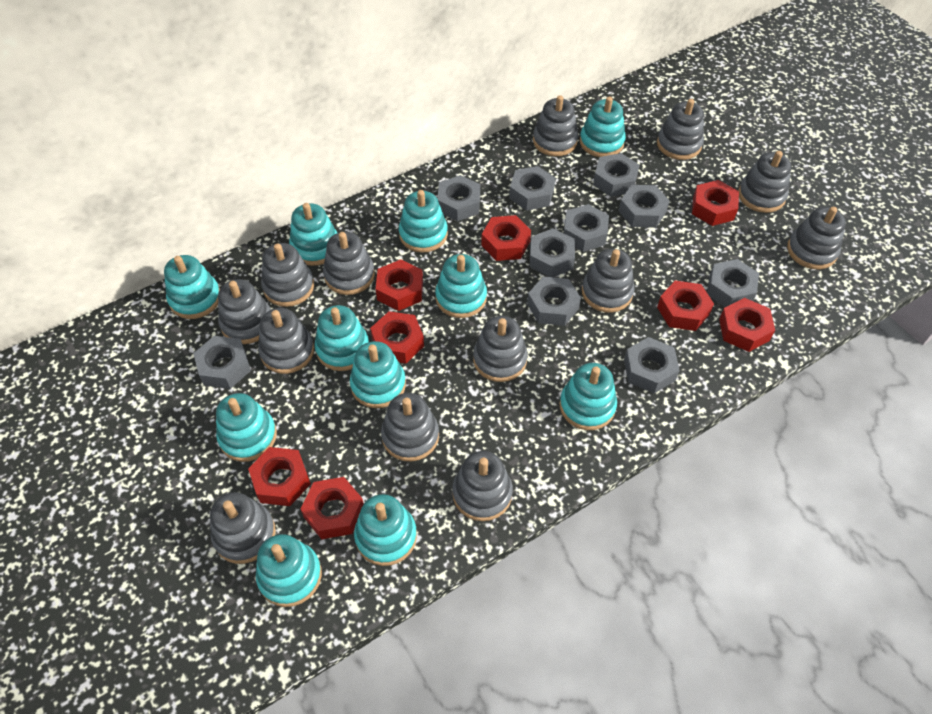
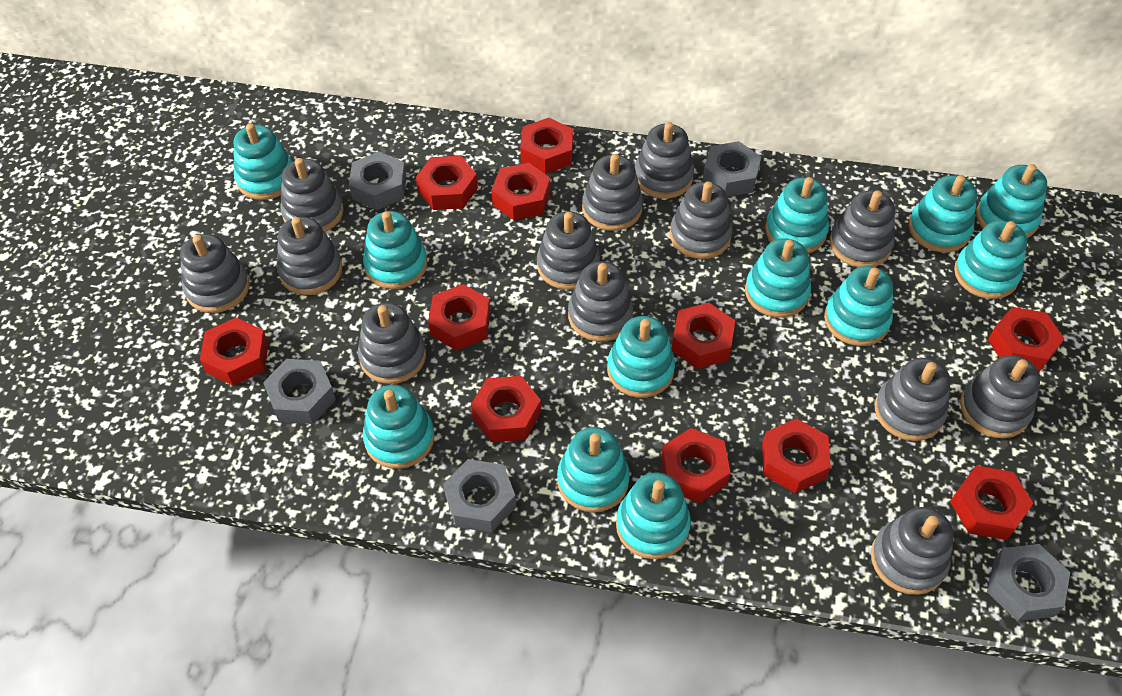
grey nut: [193,336,251,389] [437,175,480,222] [509,166,555,211] [527,277,581,326] [530,228,575,277] [564,204,609,252] [593,153,639,197] [619,185,669,228] [624,337,680,393] [707,259,759,307] = 10 -> [263,359,336,424] [349,152,406,210] [443,459,516,533] [702,141,761,197] [987,544,1070,621] = 5
red nut: [248,447,311,506] [300,477,364,539] [370,311,424,363] [376,259,423,311] [481,215,531,261] [657,281,714,331] [692,180,739,226] [719,298,775,352] = 8 -> [200,317,269,386] [416,156,478,210] [428,284,491,351] [471,376,541,442] [491,163,550,220] [520,118,573,174] [661,428,731,503] [672,303,735,369] [762,418,831,493] [950,466,1034,540] [988,307,1064,372] = 11
turquoise stacking toy: [164,255,220,319] [216,393,277,462] [256,534,322,607] [289,203,337,266] [315,305,369,371] [350,341,406,408] [354,494,417,566] [399,190,448,253] [435,254,487,318] [560,363,617,430] [580,97,626,157] = 11 -> [234,123,293,200] [363,211,427,289] [363,385,435,469] [557,427,630,513] [607,316,675,398] [616,472,691,559] [745,238,811,318] [765,177,829,253] [824,266,893,346] [909,175,977,252] [954,220,1027,299] [976,164,1047,238] = 12

